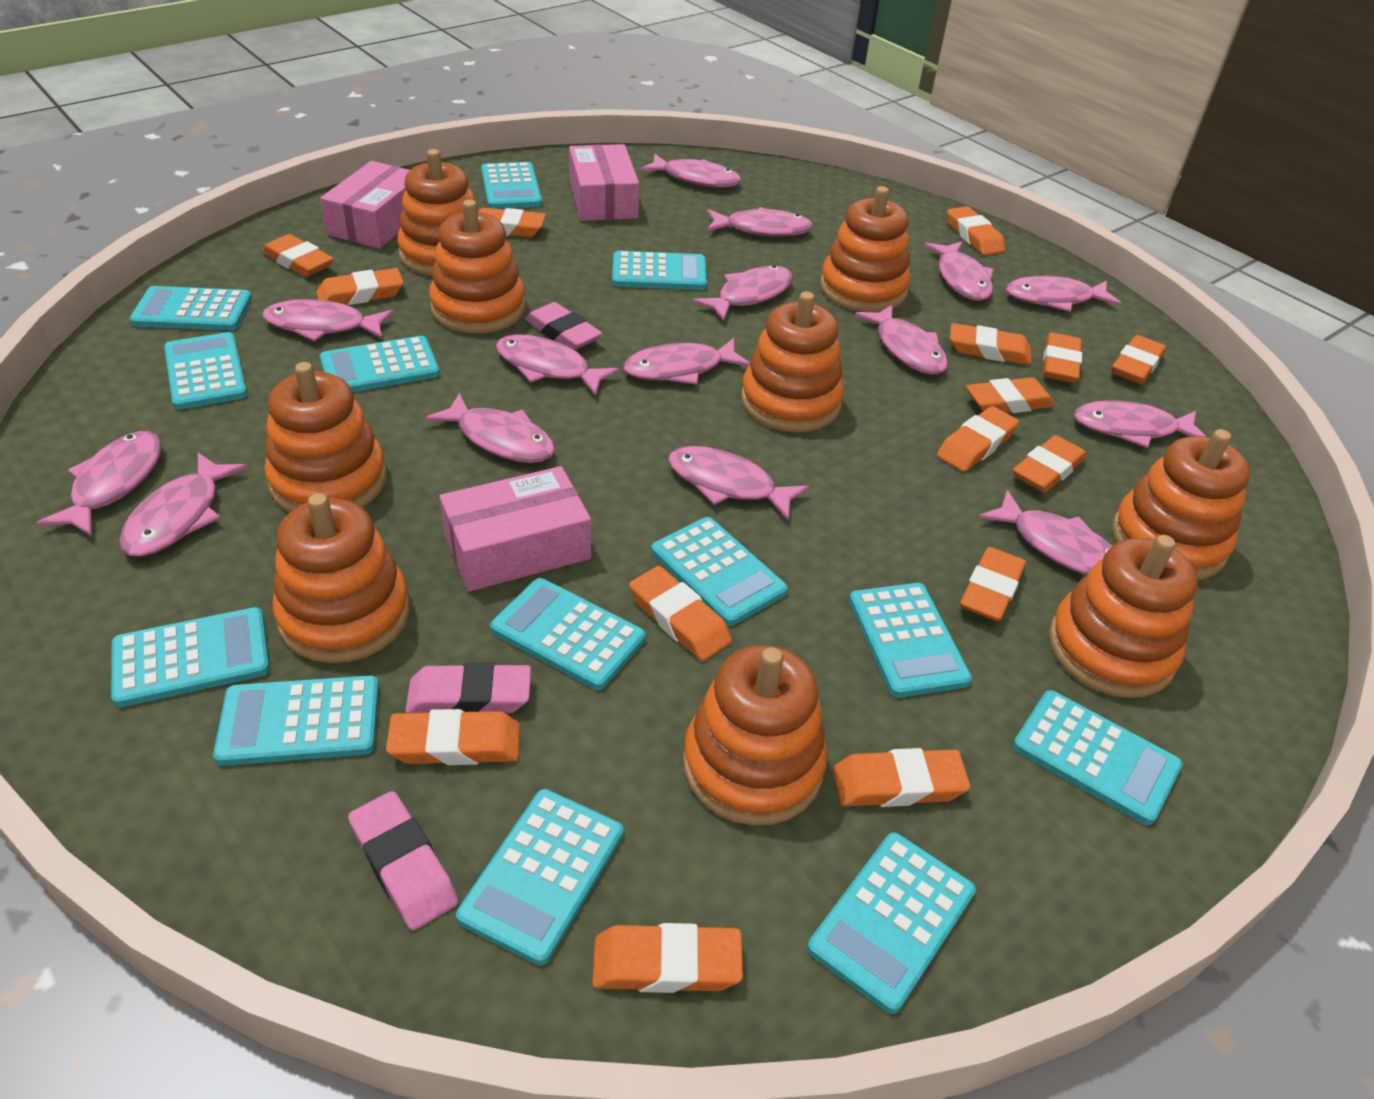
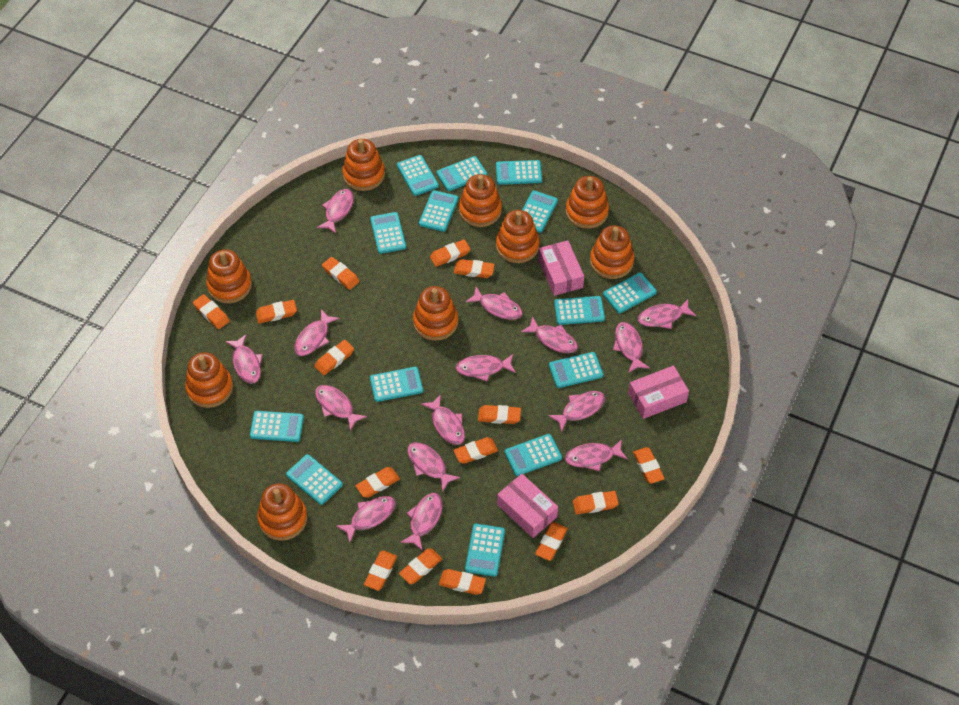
pink eraser: [348,791,458,930] [405,662,531,713] [525,302,602,350] = 3 -> none = 0
turquoise calculator: [111,607,270,707] [129,286,252,330] [164,332,247,410] [213,675,379,766] [320,336,440,392] [456,789,624,965] [481,162,542,209] [490,578,646,690] [612,251,707,290] [651,517,788,626] [807,832,976,1014] [849,583,972,698] [1013,690,1183,825] = 13 -> [250,411,304,442] [286,454,343,505] [370,212,406,254] [370,367,423,402] [397,155,439,196] [419,190,458,232] [436,156,487,191] [465,524,505,577] [496,160,542,185] [505,434,562,476] [522,191,558,233] [549,352,603,388] [554,296,605,325] [603,273,657,313] = 14

